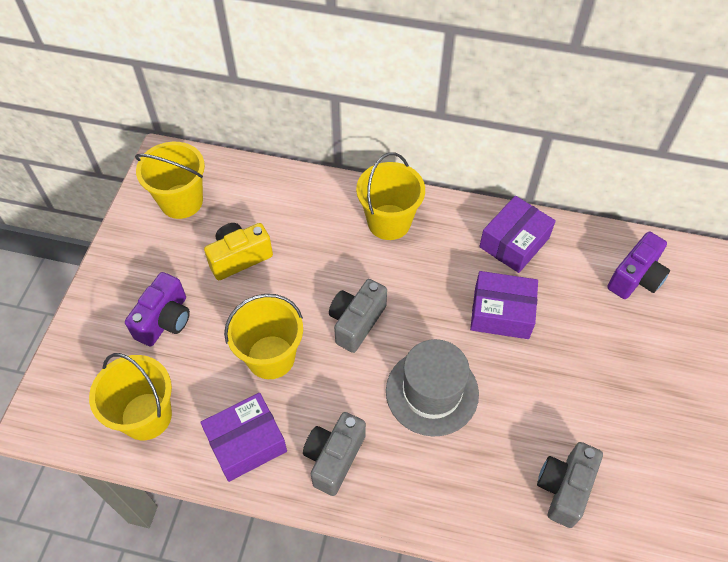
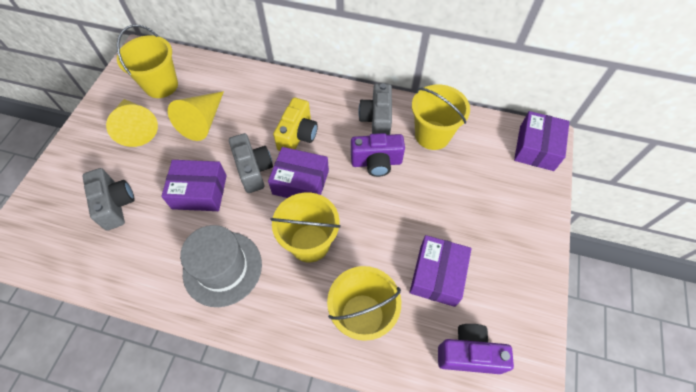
purple box: [200,393,287,482] [470,271,538,339] [479,196,556,273] = 3 -> [161,160,227,211] [268,147,329,198] [410,235,471,307] [514,111,569,171] = 4
yellow cone: none = 0 -> [106,99,158,147] [168,91,224,141] = 2

